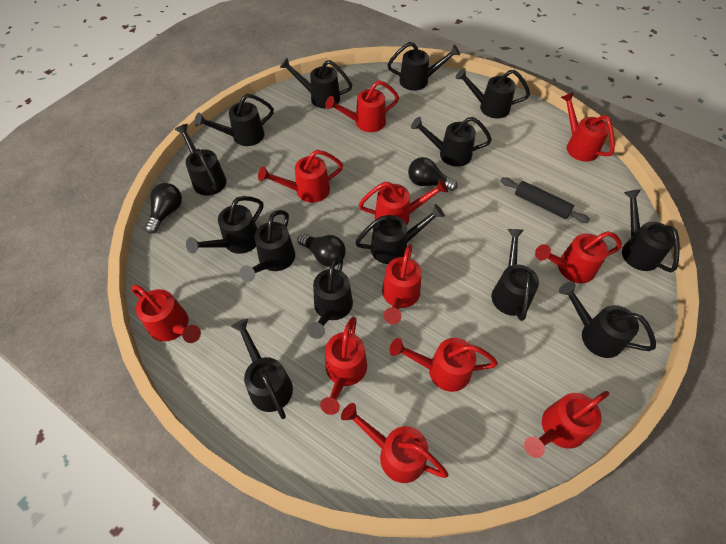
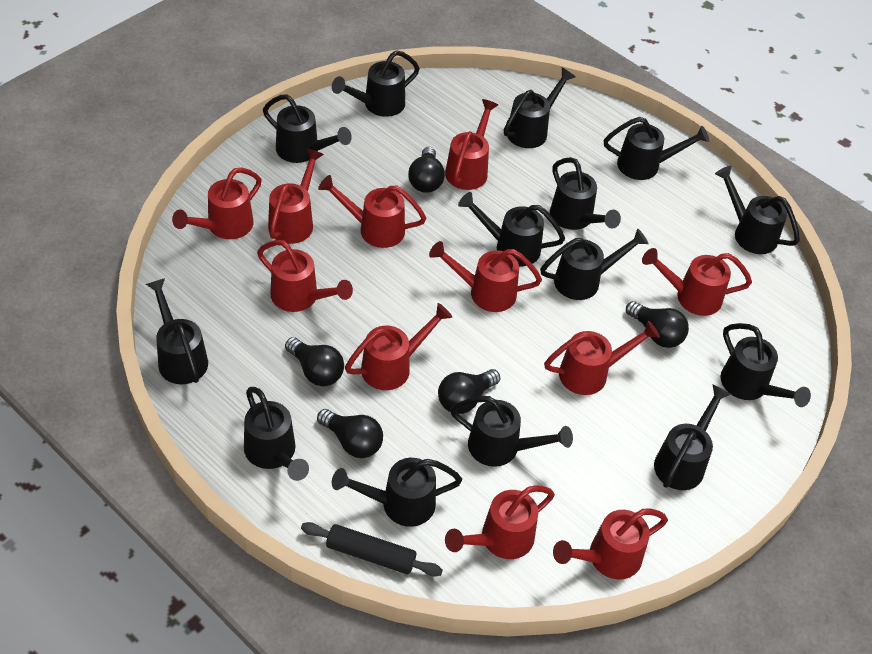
black light bulb: [145,183,182,234] [297,234,346,267] [408,157,458,191] = 3 -> [285,337,344,386] [317,409,383,458] [408,147,445,193] [438,369,500,414] [626,301,689,348] = 5

